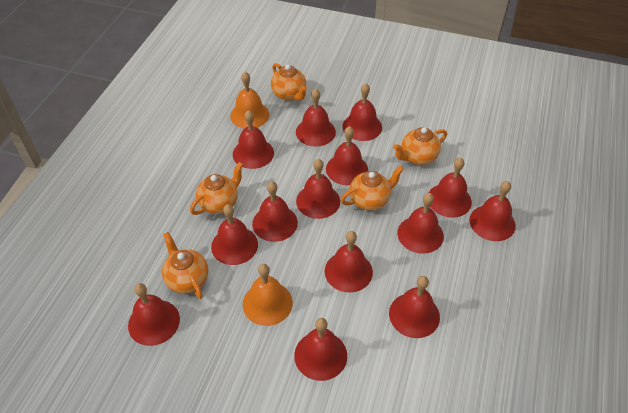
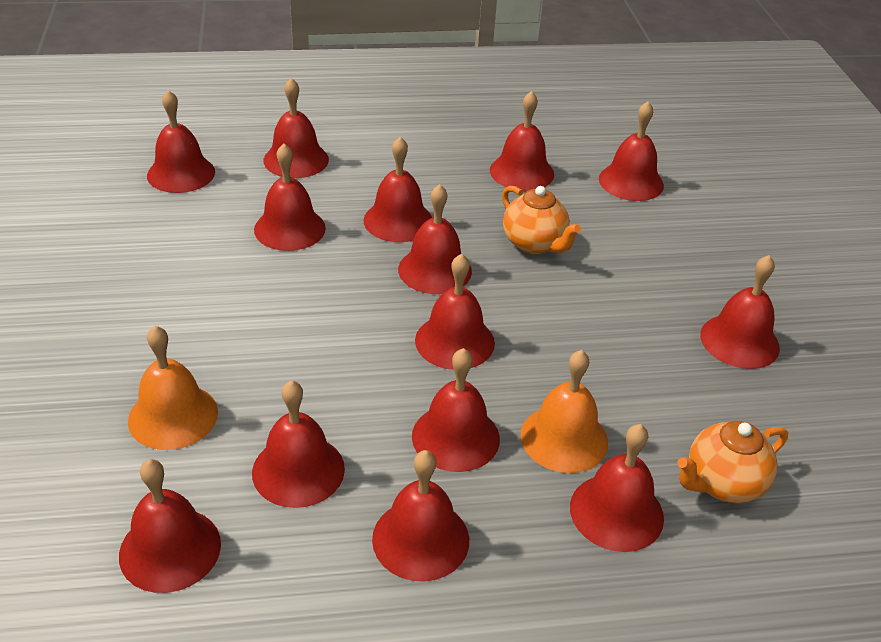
orange teapot: [162,232,209,299] [190,162,243,215] [271,63,307,101] [340,166,404,210] [393,127,447,165] = 5 -> [502,186,581,254] [678,421,788,503] = 2

